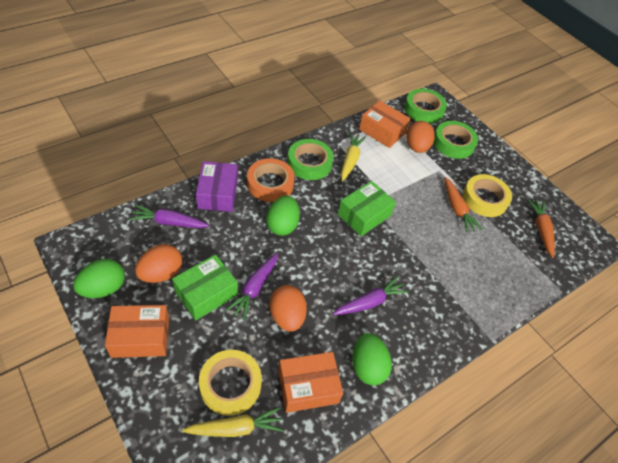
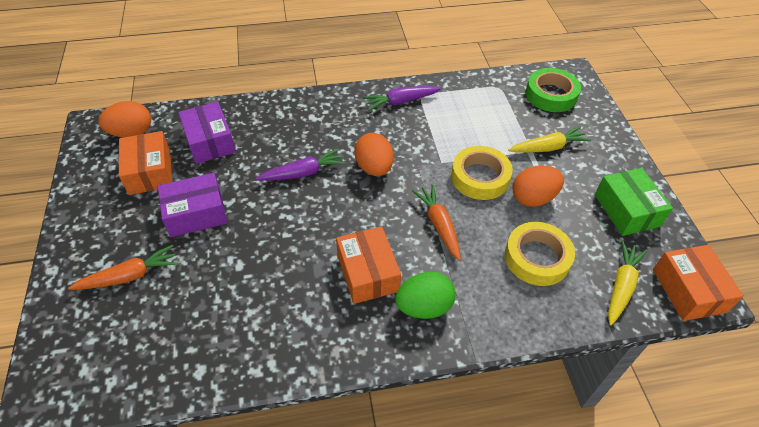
green box: [172,255,238,320] [338,181,396,236] = 2 -> [595,168,673,236] = 1
green egg: [73,259,125,298] [266,195,300,236] [352,333,392,385] = 3 -> [395,272,456,319] = 1
green tape: [288,139,334,180] [404,89,447,124] [433,121,478,159] = 3 -> [525,68,581,112] = 1
orange tape: [247,158,295,202] = 1 -> none = 0
purple box: [196,161,238,212] = 1 -> [158,173,227,237] [178,102,236,164] = 2
purple carrot: [129,205,209,228] [226,253,278,320] [333,276,409,315] = 3 -> [256,148,346,181] [363,86,441,111] = 2

